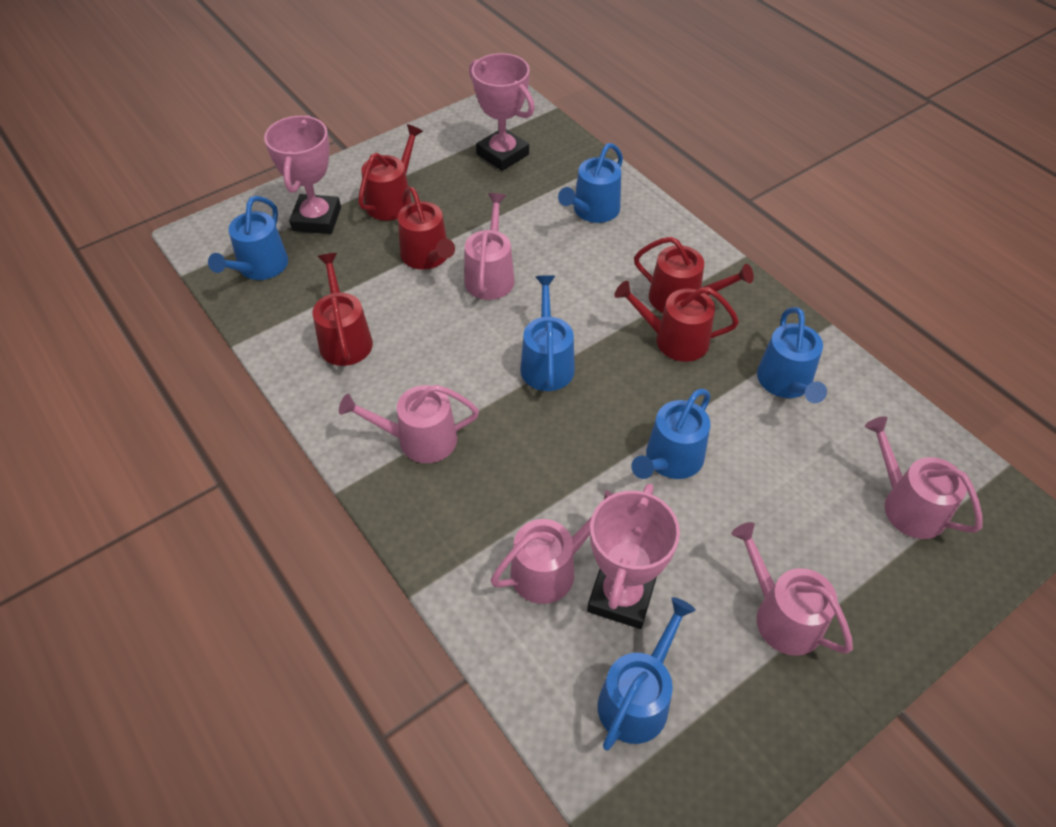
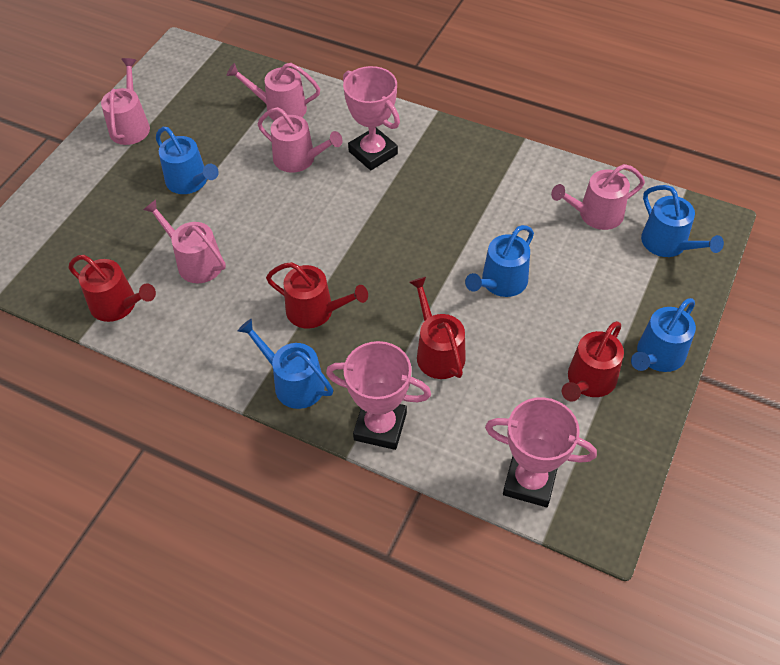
blue watering can: [208,196,288,280] [520,275,575,391] [558,143,623,223] [598,597,696,751] [631,389,710,479] [757,307,827,403] = 6 -> [156,127,219,194] [238,319,333,409] [465,225,534,297] [631,298,696,372] [641,185,724,257] = 5
red watering can: [313,253,373,366] [358,124,423,221] [398,187,455,270] [615,281,739,362] [634,237,754,313] = 5 -> [69,255,156,322] [266,262,368,329] [409,277,466,379] [562,321,624,401] = 4

